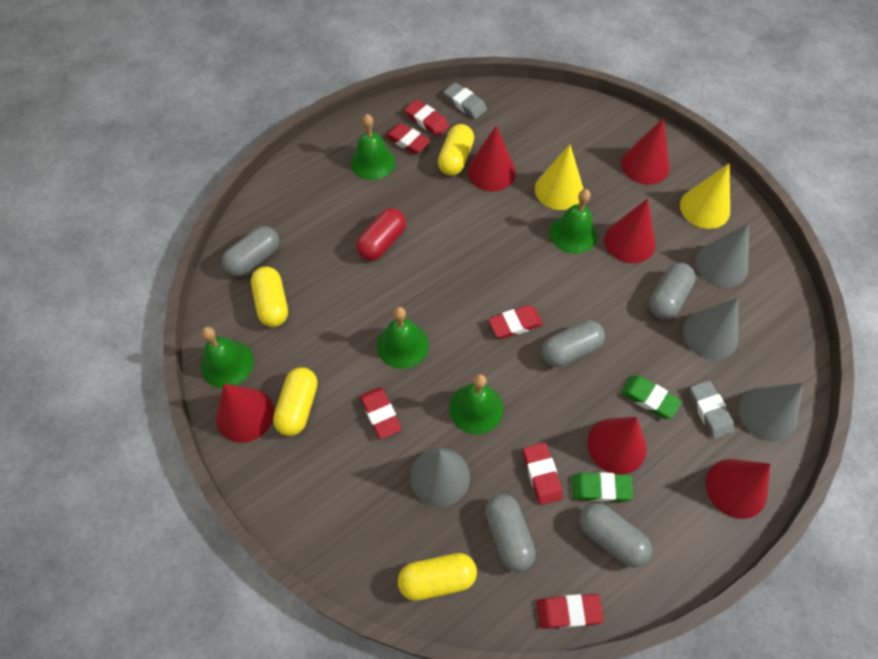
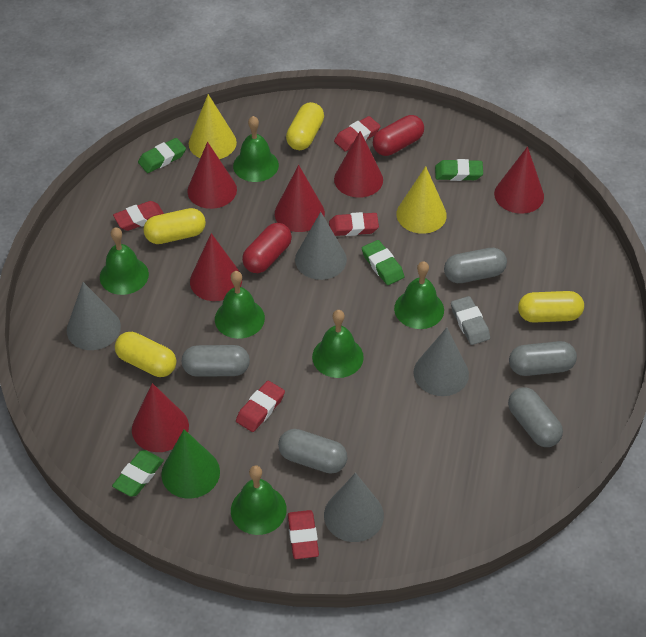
green bell: [201,327,254,388] [350,114,395,180] [377,307,429,369] [449,374,503,434] [550,189,597,254] = 5 -> [100,227,149,295] [215,271,265,339] [231,466,287,535] [233,116,279,182] [312,310,364,378] [394,261,444,329] = 6
green cone: none = 0 -> [161,429,220,499] = 1
green eraser: [572,472,633,502] [621,376,682,419] = 2 -> [112,450,164,497] [138,138,186,173] [362,240,404,285] [435,159,483,181] = 4
grey eraser: [444,82,487,119] [690,380,734,439] = 2 -> [451,296,490,345] = 1
red capsule: [356,208,406,261] = 1 -> [242,223,292,273] [373,115,424,156] = 2
red eraser: [360,387,401,439] [385,123,431,154] [405,99,449,137] [488,305,543,339] [523,443,563,505] [536,594,604,629] = 6 -> [113,201,164,231] [236,381,285,432] [288,510,319,559] [329,212,379,236] [334,116,381,152] = 5

